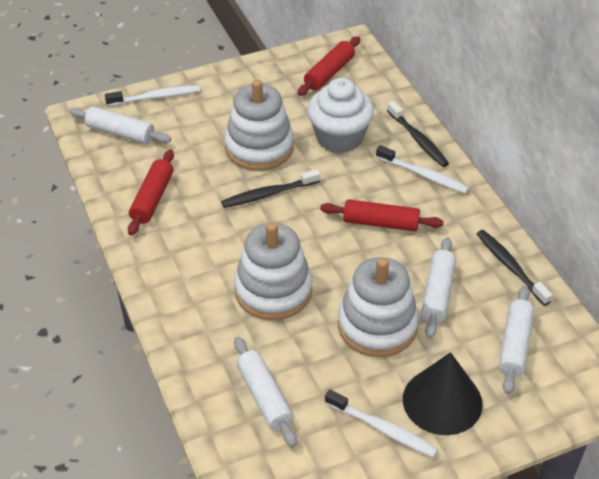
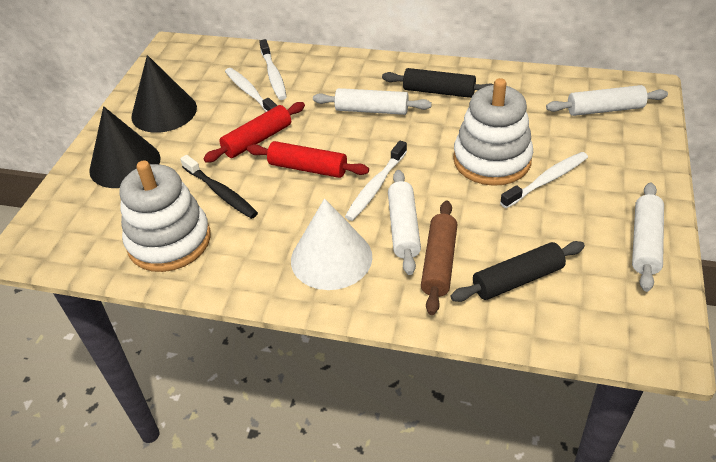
black cone: [403,352,483,435] = 1 -> [89,106,161,188] [131,55,197,133] = 2
black rolling pin: none = 0 -> [382,68,494,98] [451,241,585,302] = 2
black toothbrush: [221,169,320,208] [387,101,449,167] [477,230,553,306] = 3 -> [180,155,258,219] = 1
brown rolling pin: none = 0 -> [421,200,457,315] = 1
red rolling pin: [128,150,174,235] [297,37,360,96] [320,199,444,231] = 3 -> [203,102,305,163] [247,141,369,178] = 2
white cone: none = 0 -> [291,198,372,290] = 1
white cupcake: [307,78,374,153] = 1 -> none = 0
white stacking toy: [224,79,294,171] [234,222,313,320] [338,257,419,357] = 3 -> [120,160,211,272] [453,78,533,186] = 2
white toothbrush: [105,85,200,106] [325,389,438,458] [376,145,469,194] = 3 -> [225,68,277,112] [259,39,287,100] [345,141,407,221] [500,152,588,208] = 4

